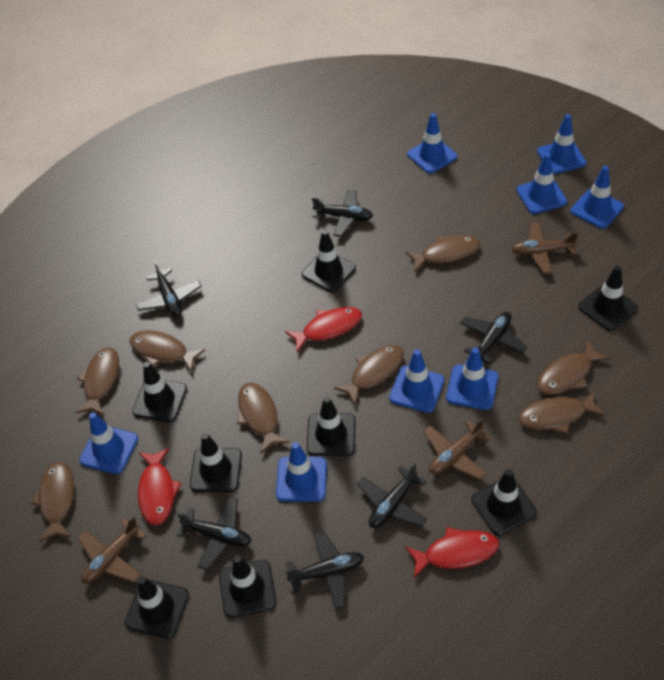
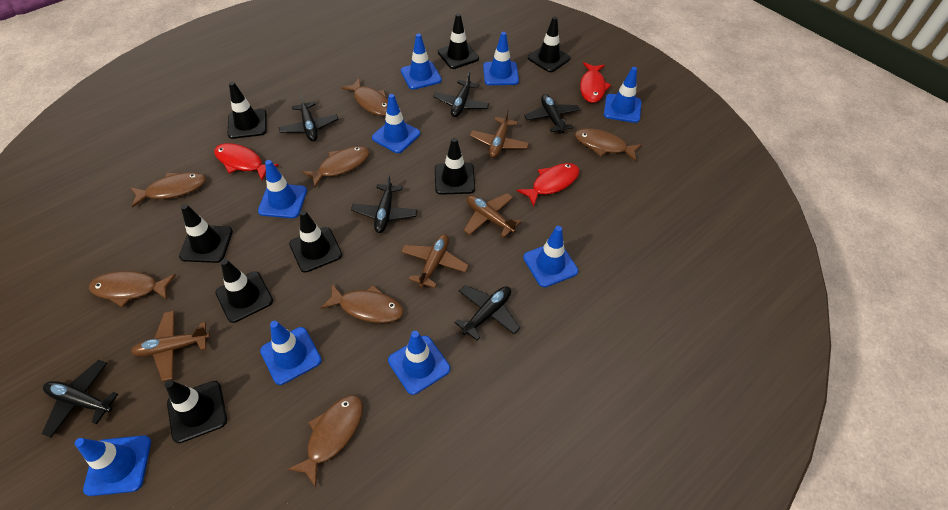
blue traffic cone: [79,412,138,474] [276,442,327,502] [389,349,444,413] [407,113,457,174] [446,347,498,410] [516,153,567,214] [537,114,586,174] [570,166,624,229] = 8 -> [75,435,151,496] [258,160,307,218] [260,321,322,385] [372,94,420,153] [388,331,450,395] [401,33,442,90] [483,32,519,85] [523,226,578,287] [604,67,641,123] = 9
brown fish: [31,462,74,542] [75,347,119,415] [129,330,205,372] [237,383,289,454] [334,345,404,405] [405,235,480,271] [519,391,606,433] [537,340,610,395] = 8 -> [89,271,176,308] [130,172,206,208] [287,395,363,487] [302,146,370,188] [320,284,404,323] [341,78,388,116] [575,128,642,161] = 7
brown plane: [78,516,147,584] [424,418,491,480] [511,222,578,273] = 3 -> [131,311,210,381] [401,234,469,288] [464,193,521,237] [470,108,529,158] = 4

